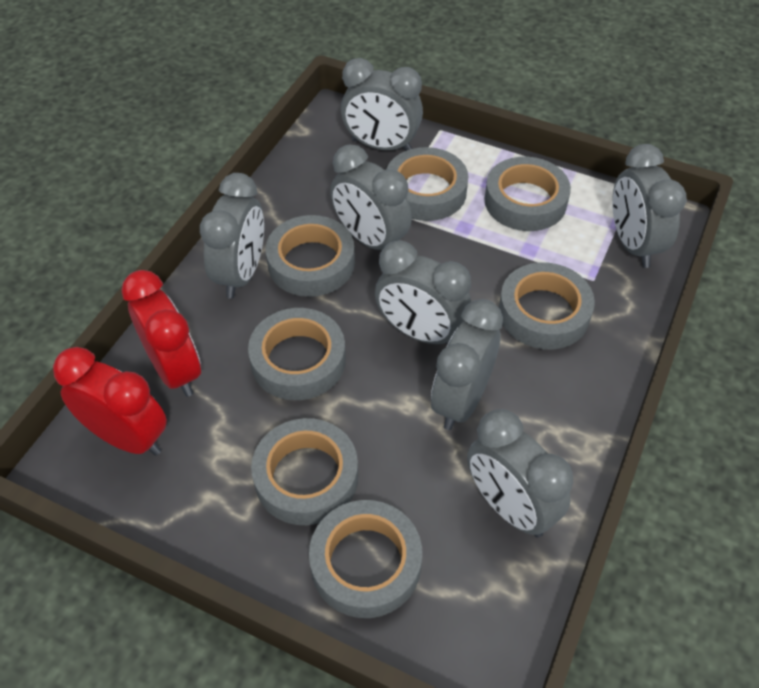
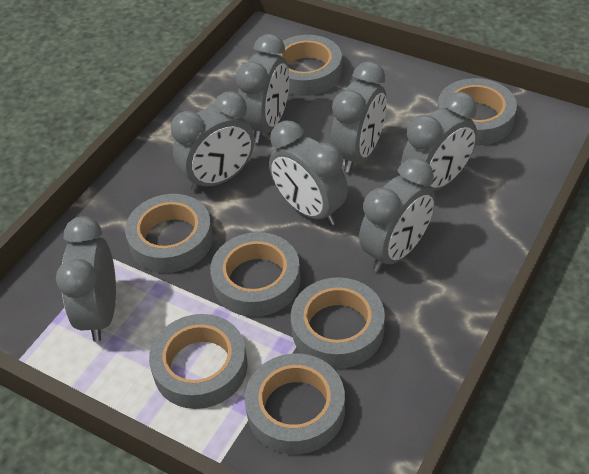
red clock: [53,347,167,456] [122,270,201,397] = 2 -> none = 0

